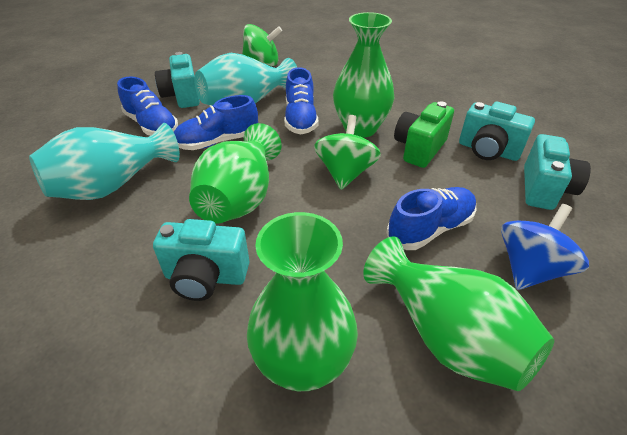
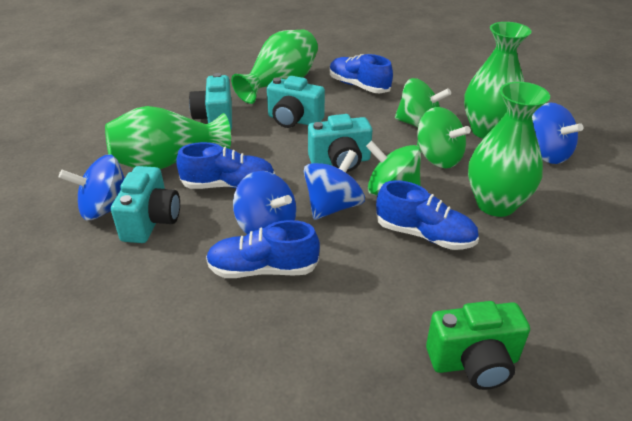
blue spinning top: [501,204,589,290] = 1 -> [59,154,125,220] [233,171,296,234] [304,150,365,220] [532,102,583,164] = 4
green spinning top: [242,24,282,66] [314,115,381,190] = 2 -> [366,141,421,196] [395,78,451,127] [417,107,471,168] = 3
turquoise vase: [29,123,180,200] [194,53,297,105] = 2 -> none = 0

